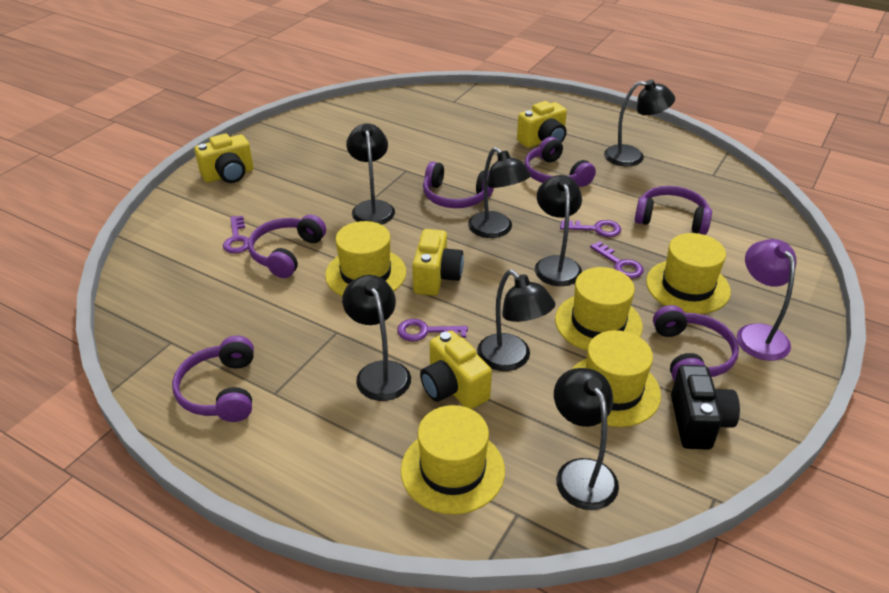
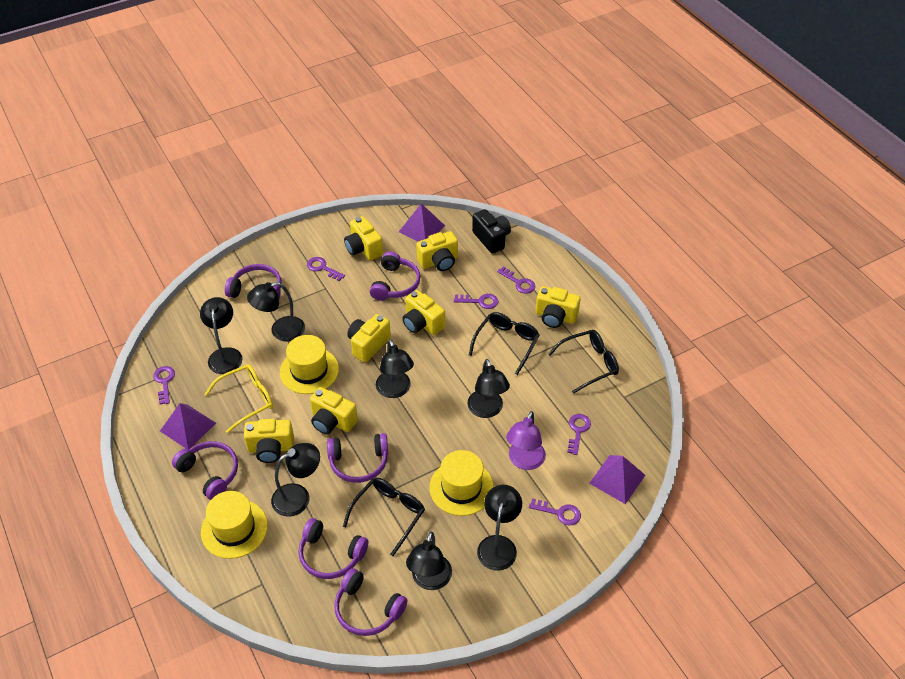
black glasses: none = 0 -> [343,478,425,556] [469,312,540,375] [548,330,619,394] = 3
purple key: [223,216,249,254] [397,319,468,341] [560,220,621,237] [590,241,644,279] = 4 -> [153,366,175,404] [307,257,345,281] [454,294,499,309] [497,266,535,293] [529,498,581,525] [567,414,591,455] = 6
purple pyramid: none = 0 -> [160,403,216,449] [399,204,445,241] [589,455,645,504] = 3
yellow camera: [194,134,254,183] [412,229,464,296] [420,330,492,409] [517,101,567,148] = 4 -> [244,419,294,463] [310,387,358,434] [344,216,383,261] [347,314,391,362] [403,290,445,335] [416,231,458,271] [535,286,581,328] = 7
yellow glasses: none = 0 -> [205,364,273,433] = 1
yellow hat: [325,221,406,296] [401,405,505,515] [555,267,643,351] [572,330,661,427] [646,233,731,314] = 5 -> [201,491,268,559] [280,335,339,394] [430,450,494,516] = 3

